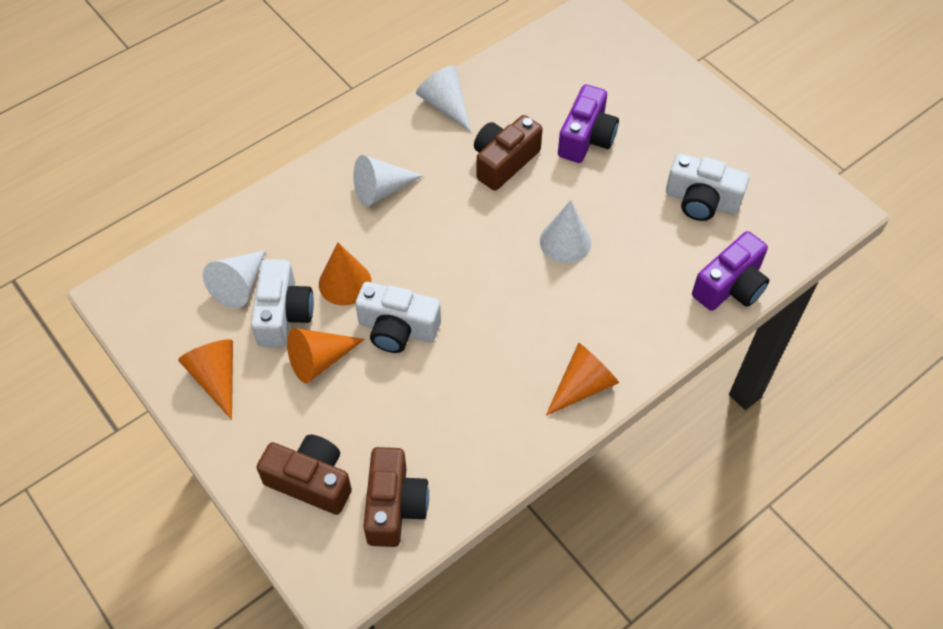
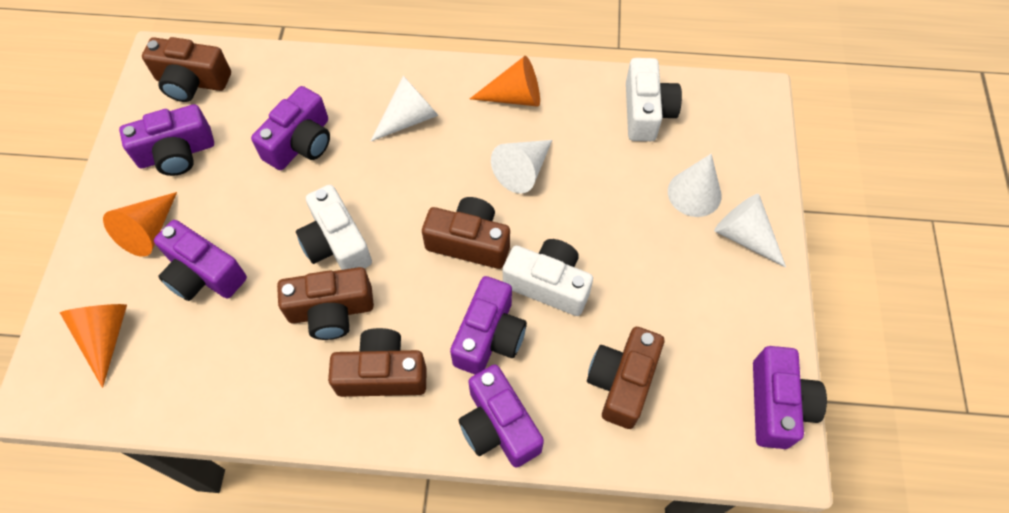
brown camera: [256,435,352,515] [363,447,429,547] [474,115,543,191] = 3 -> [142,37,231,102] [277,267,374,340] [328,328,427,397] [422,197,510,269] [587,327,664,429] = 5
orange cone: [178,339,233,420] [287,328,365,383] [319,243,372,305] [546,343,619,416] = 4 -> [60,304,127,388] [103,192,177,257] [470,56,540,107] = 3
purple camera: [558,84,619,163] [692,231,769,311] = 2 -> [119,104,214,176] [154,220,247,301] [251,86,330,170] [450,276,527,374] [459,365,544,467] [753,346,827,449] = 6

